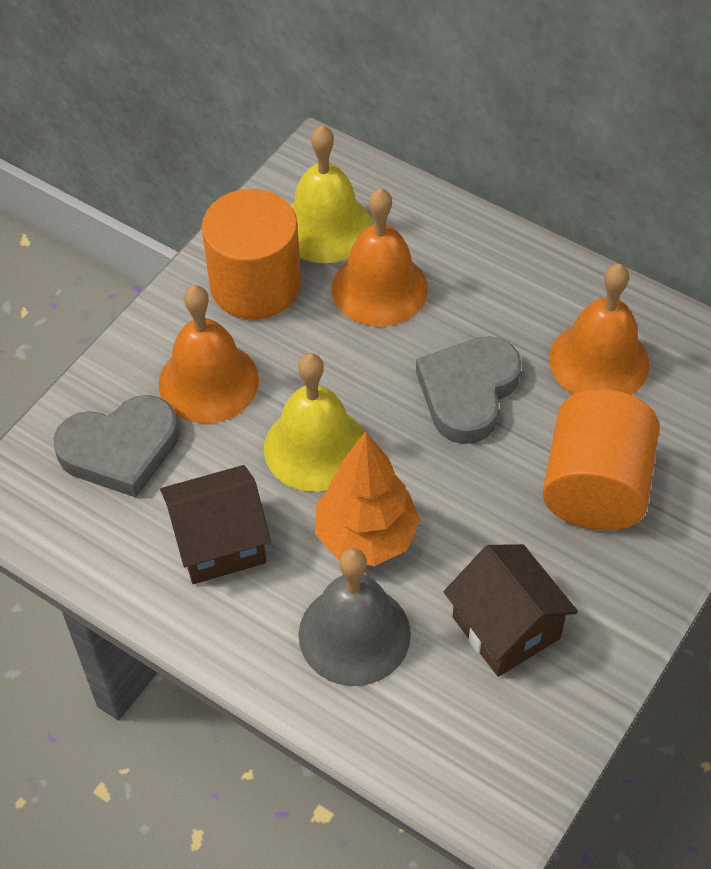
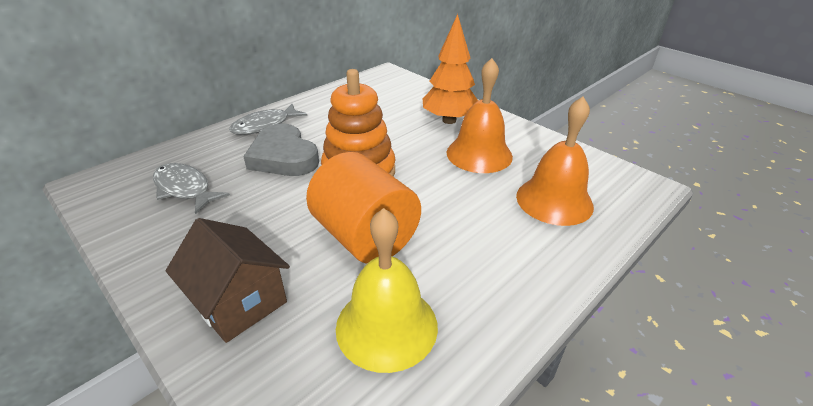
brown house: [160,465,271,584] [444,544,578,677] = 2 -> [166,218,290,343] = 1
grey bell: [298,548,411,686] = 1 -> none = 0
grey fish: none = 0 -> [153,163,230,214] [229,104,307,135] = 2
grey heart: [53,395,179,498] [416,336,522,444] = 2 -> [243,124,319,176] = 1
orange bell: [158,285,259,423] [332,188,428,326] [549,263,649,395] = 3 -> [447,58,513,173] [516,97,594,226] = 2
orange cylinder: [202,189,301,319] [542,389,660,530] = 2 -> [306,152,421,264] = 1
orange stacking toy: none = 0 -> [321,69,395,177] = 1
yellow bell: [264,353,364,492] [290,125,372,263] = 2 -> [336,208,438,373] = 1

